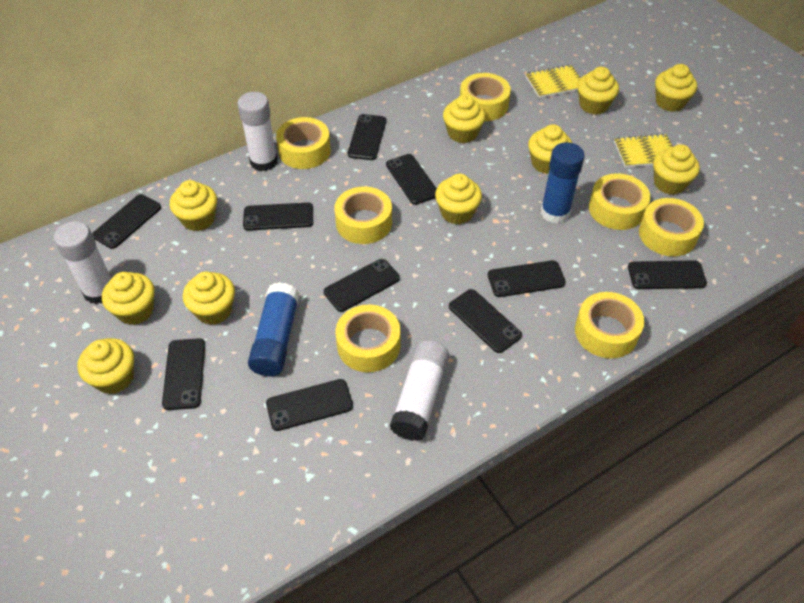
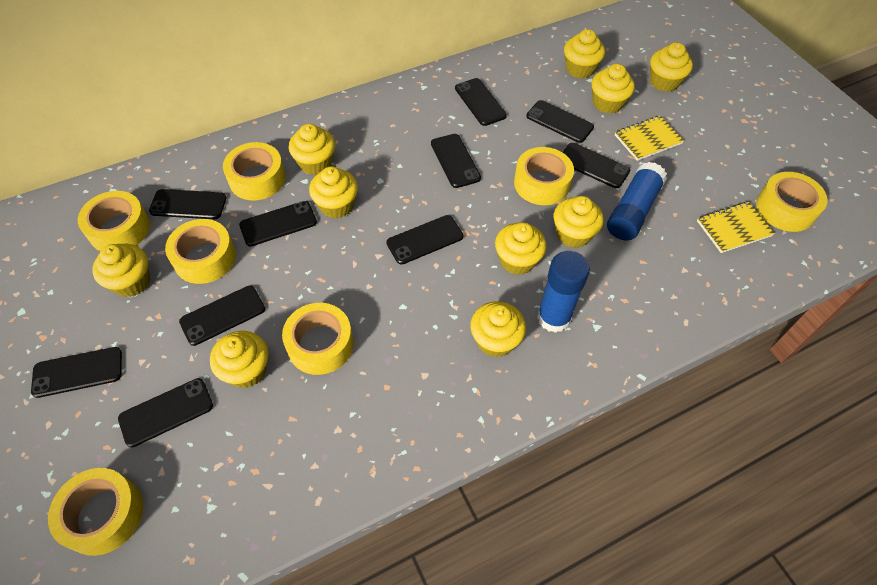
white glue stick: [54,221,112,304] [237,92,278,171] [390,340,449,441] = 3 -> none = 0

